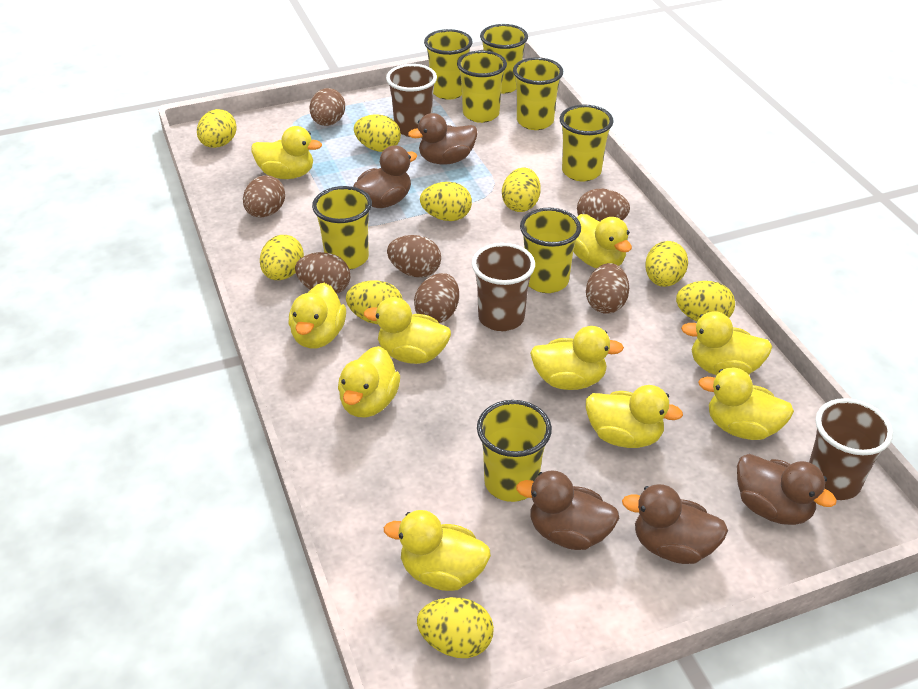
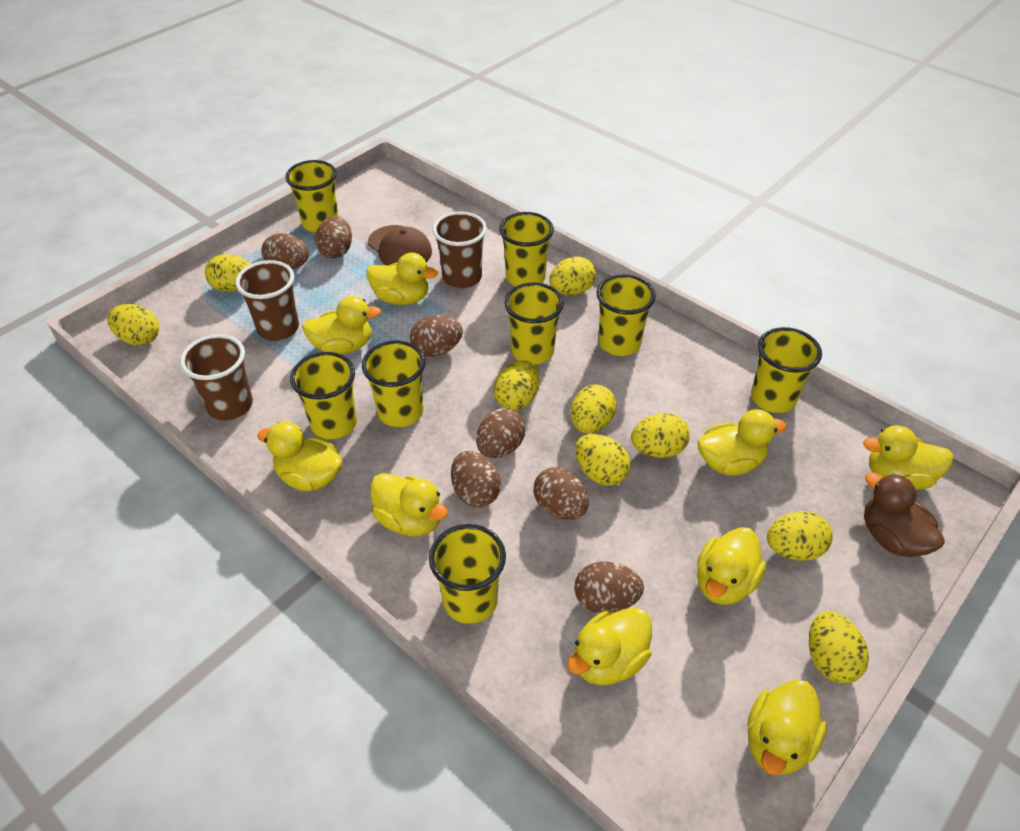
brown cap: none = 0 -> [368,225,432,265] = 1
brown duck: [353,145,417,208] [408,113,477,165] [516,470,619,550] [622,484,728,564] [737,454,837,525] = 5 -> [864,472,945,557] = 1
yellow duck: [251,126,322,179] [289,283,346,349] [338,346,400,417] [364,297,451,364] [384,510,491,591] [530,326,624,390] [573,214,632,268] [586,385,683,448] [681,311,772,375] [698,367,794,440] = 10 -> [257,421,342,491] [302,296,381,354] [366,253,438,305] [370,473,448,536] [567,608,652,685] [697,527,766,605] [698,409,786,476] [747,680,827,775] [863,425,954,490] = 9

